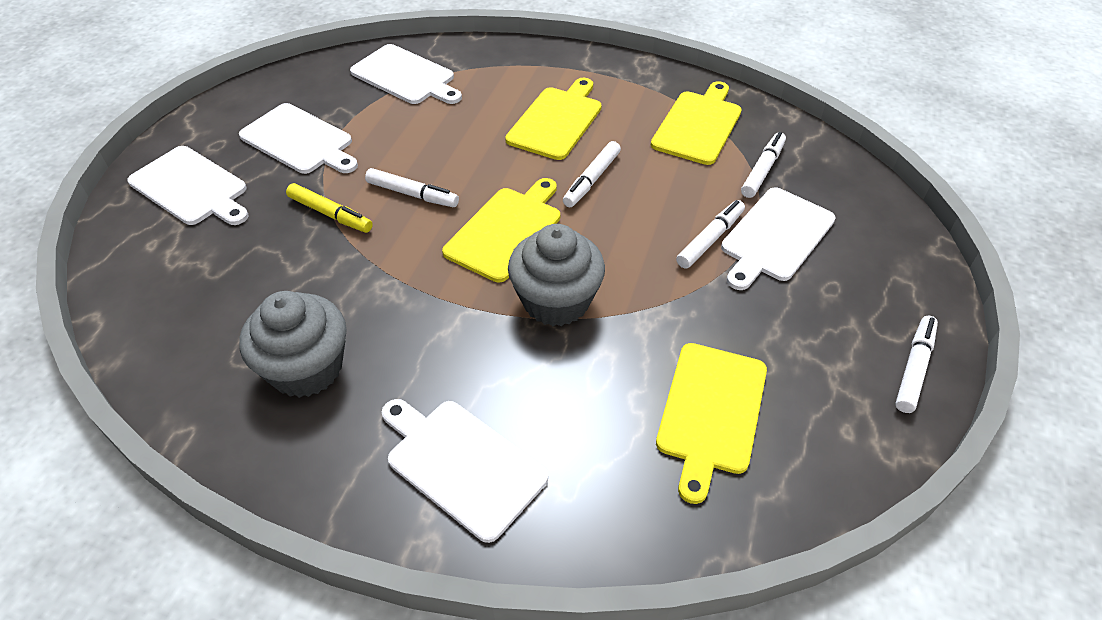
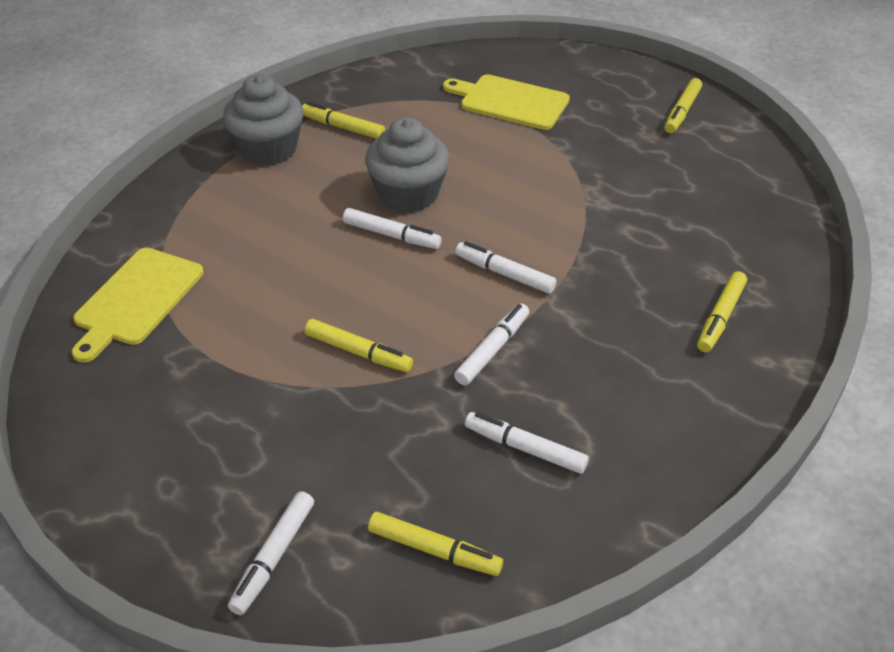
white cutting board: [127,146,248,225] [239,103,358,174] [350,44,462,104] [382,399,548,543] [721,187,836,290] = 5 -> none = 0
yellow cutting board: [442,178,560,282] [505,78,602,160] [651,81,742,165] [656,343,767,504] = 4 -> [72,248,204,363] [443,74,570,130] = 2
yellow marker: [286,183,373,233] = 1 -> [302,102,385,139] [305,319,413,372] [368,512,503,576] [664,78,702,133] [697,271,747,352] = 5

